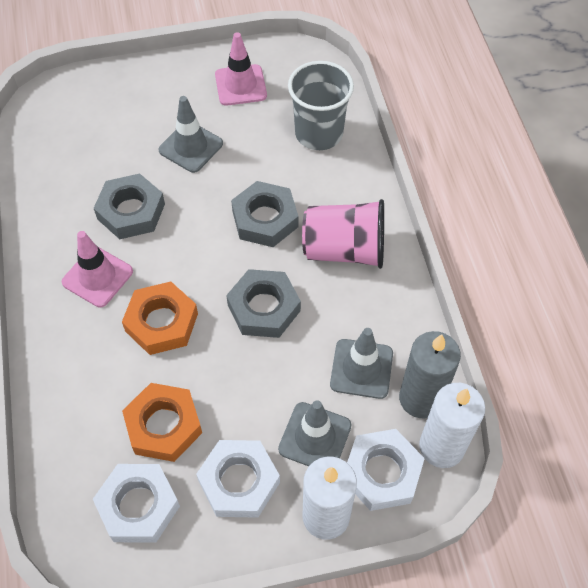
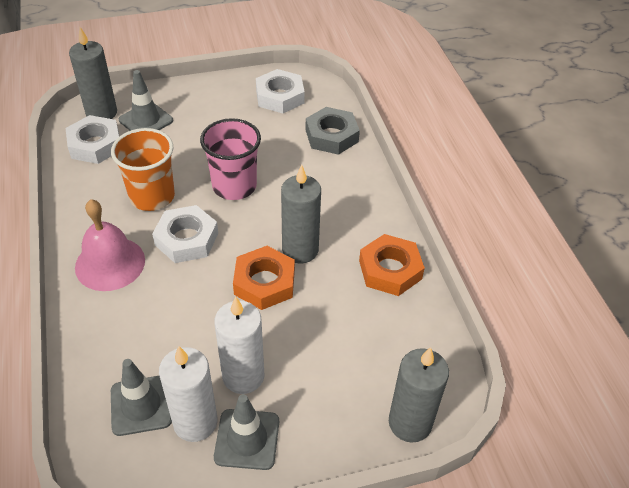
grey candle: [399,331,461,419] = 1 -> [69,27,117,119] [281,165,321,263] [389,347,449,442] = 3
grey cup: [288,61,354,150] = 1 -> none = 0
grey nut: [94,173,165,239] [226,269,301,338] [231,181,298,247] = 3 -> [305,107,360,155] = 1
orange cup: none = 0 -> [111,128,175,211] = 1
pink bell: none = 0 -> [75,199,145,291] = 1
pink traffic cone: [62,231,133,307] [215,32,267,106] = 2 -> none = 0

